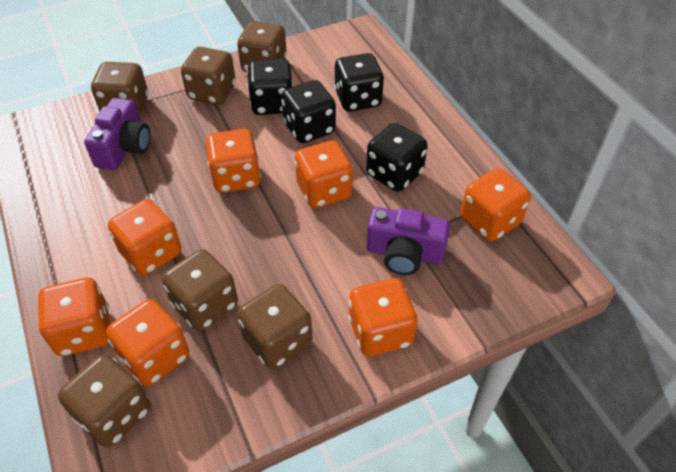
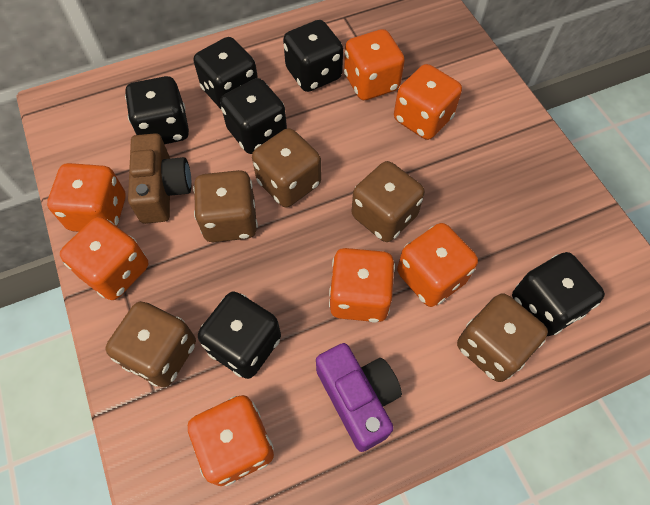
black dice: [247,58,293,115] [281,80,336,143] [334,53,384,111] [366,123,428,192] = 4 -> [125,76,189,144] [193,37,258,109] [198,291,281,379] [220,78,287,154] [283,20,343,92] [512,252,605,336] = 6
brown camera: none = 0 -> [128,133,192,224] = 1
brown dice: [58,355,150,448] [91,62,149,116] [162,249,238,331] [181,47,236,105] [237,21,287,72] [237,284,312,369] = 6 -> [106,301,196,387] [193,170,258,242] [252,128,321,207] [351,161,425,242] [457,293,548,382] = 5
purple camera: [84,98,151,170] [367,207,450,275] = 2 -> [316,343,402,452] = 1

